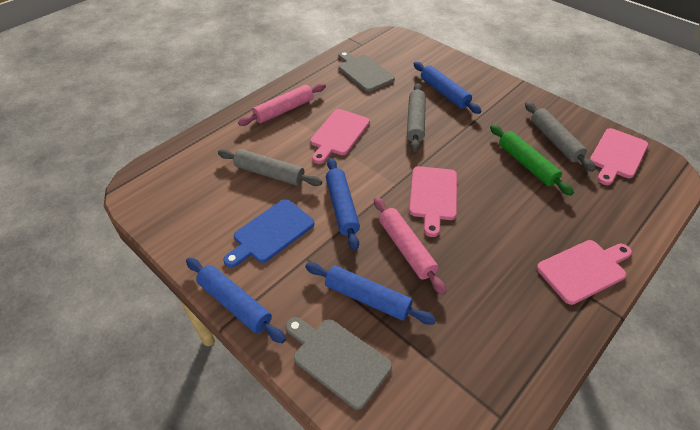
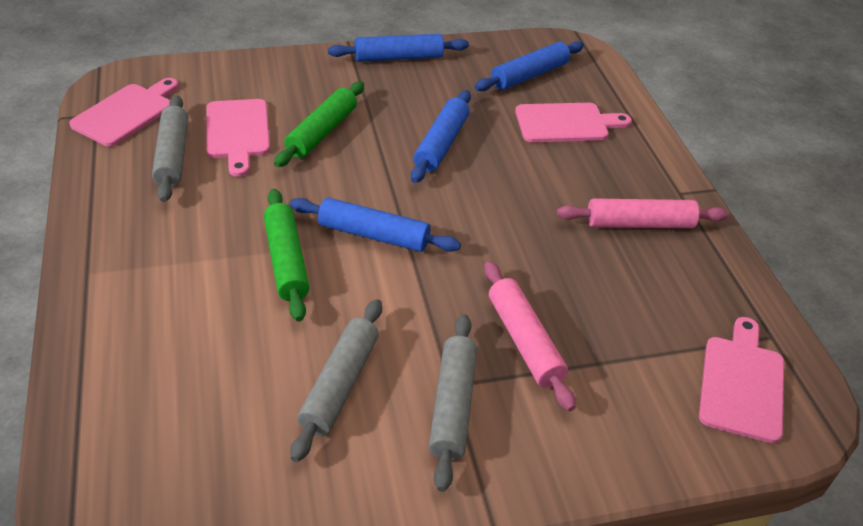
blue cutting board: [223,199,314,268] = 1 -> none = 0
green rolling pin: [490,125,574,196] = 1 -> [264,189,310,321] [274,81,364,167] = 2
grey cutting board: [286,317,392,410] [339,51,395,92] = 2 -> none = 0

